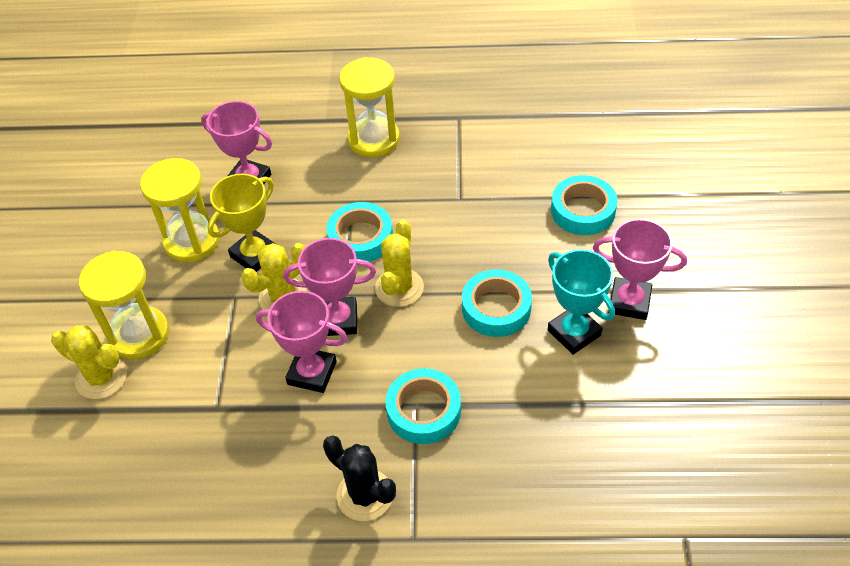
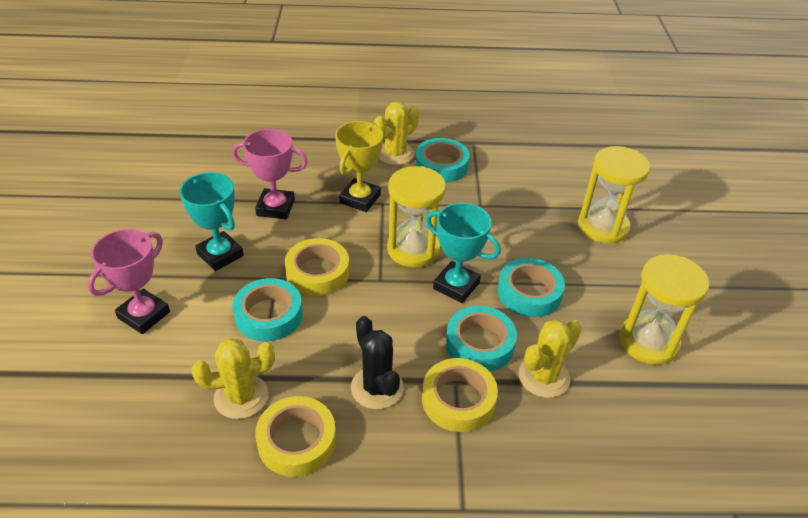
pink trophy: [201,101,272,184] [256,291,347,393] [283,238,376,336] [593,219,687,320] = 4 -> [87,229,170,334] [232,129,308,219] = 2
turquoise trophy: [548,249,615,355] = 1 -> [180,172,244,271] [426,203,501,303] = 2
yellow tape: none = 0 -> [255,396,336,477] [285,238,350,296] [422,358,498,432] = 3

